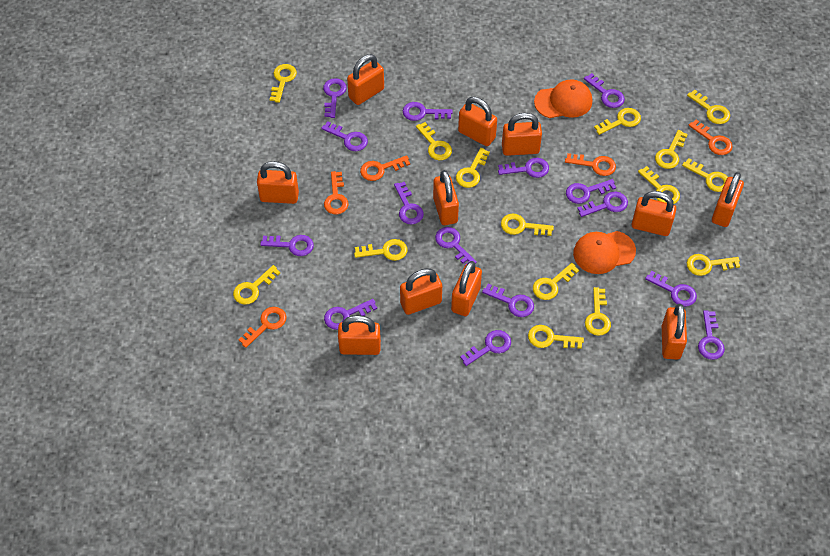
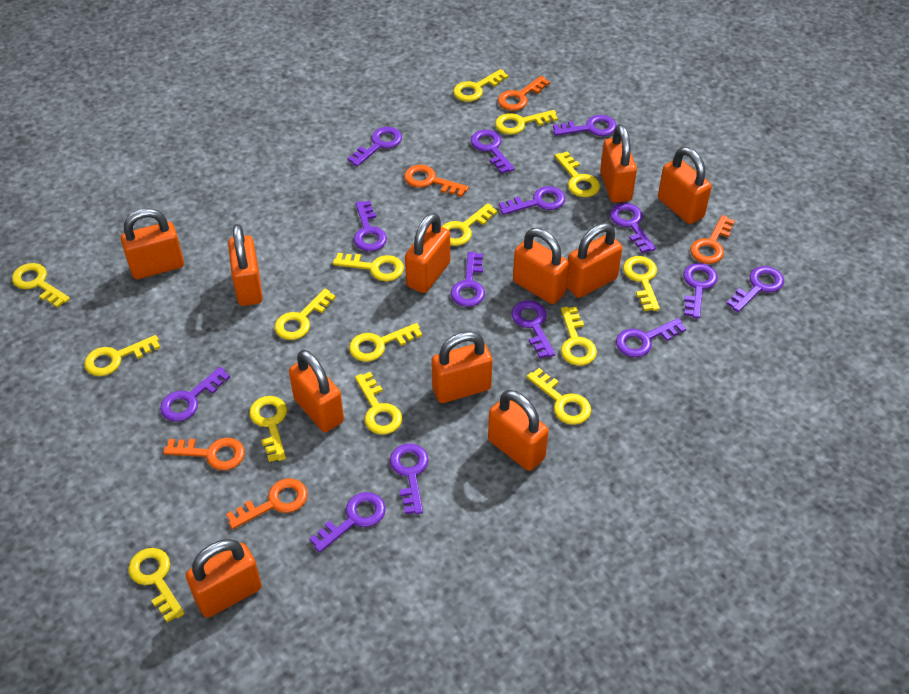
orange cap: [534,80,592,118] [573,231,636,274] = 2 -> none = 0
purple key: [260,235,314,256] [321,121,368,151] [323,78,347,118] [324,299,377,330] [394,182,424,224] [403,102,453,121] [435,227,477,265] [460,330,511,366] [482,284,534,317] [498,158,549,178] [566,179,616,204] [577,192,628,217] [584,73,625,108] [645,271,697,307] [698,310,725,360] = 15 -> [160,367,230,422] [309,492,386,553] [348,127,402,167] [354,201,387,251] [390,444,429,514] [451,252,485,307] [471,130,515,174] [499,186,565,215] [511,300,555,358] [553,115,617,136] [610,203,656,253] [616,318,686,357] [683,263,718,319] [726,266,784,312] = 14

